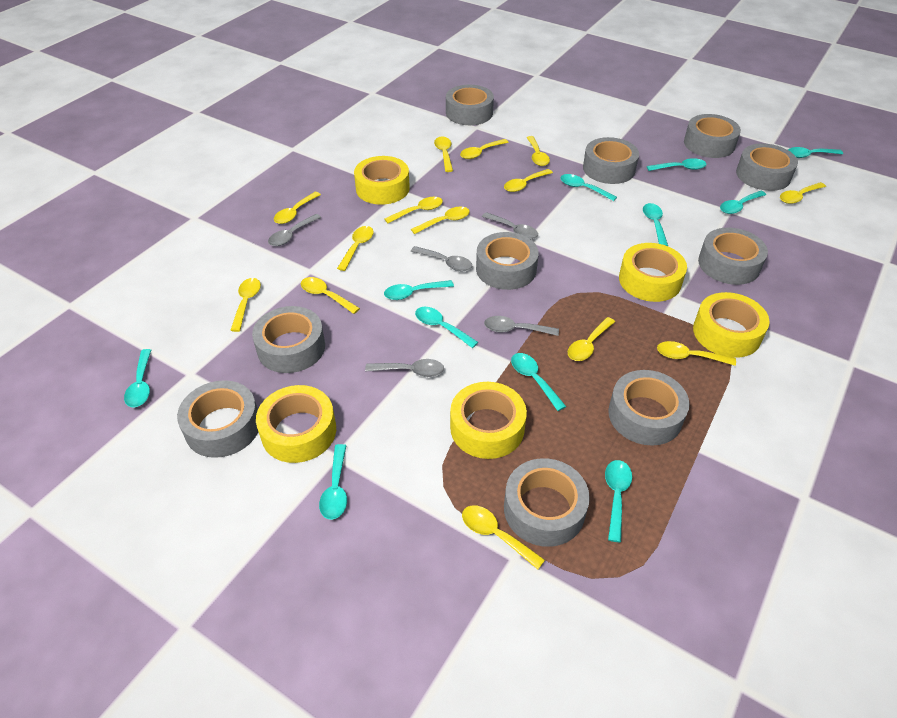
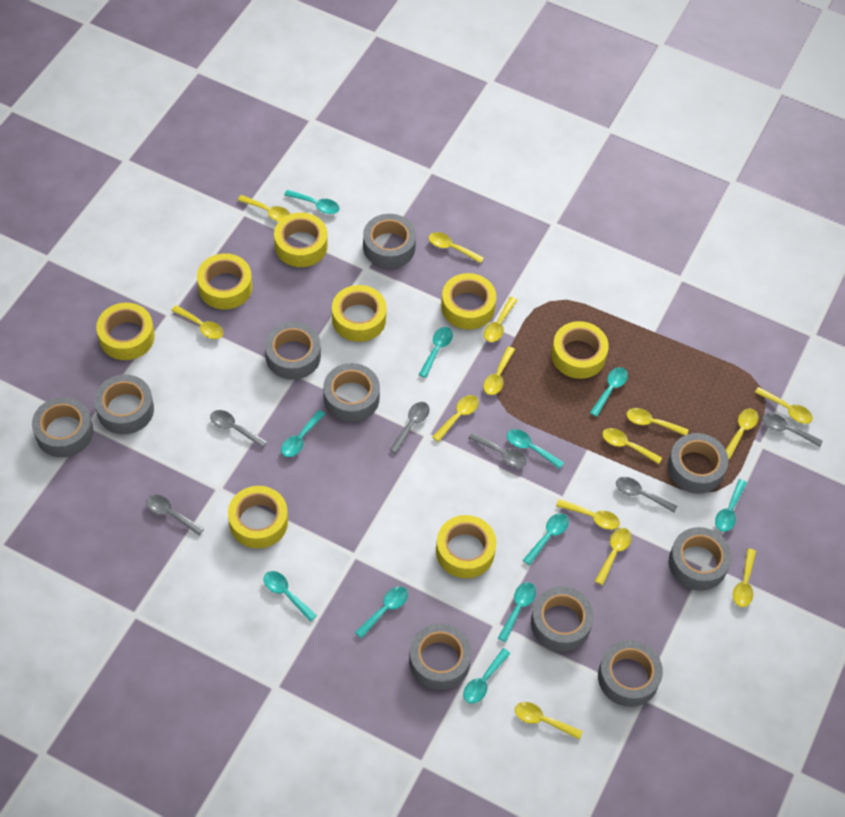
grey spoon: [268,214,321,246] [365,359,444,377] [411,246,472,271] [482,212,538,239] [484,316,559,336] = 5 -> [146,495,204,535] [210,410,267,448] [389,402,430,454] [469,432,527,468] [616,477,677,513] [762,413,823,447] = 6
yellow tape: [256,385,336,463] [354,156,410,205] [450,382,527,459] [619,243,687,302] [693,292,770,358] = 5 -> [96,303,155,360] [197,253,253,310] [228,486,288,549] [274,212,328,267] [332,285,387,342] [436,515,496,578] [441,273,496,330] [551,321,609,379] = 8

